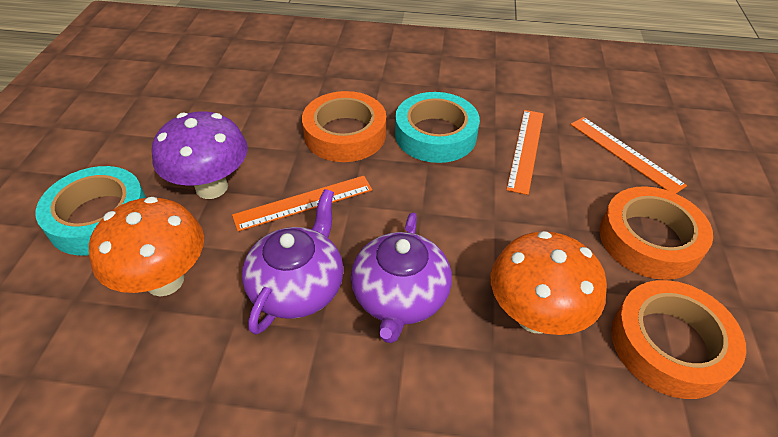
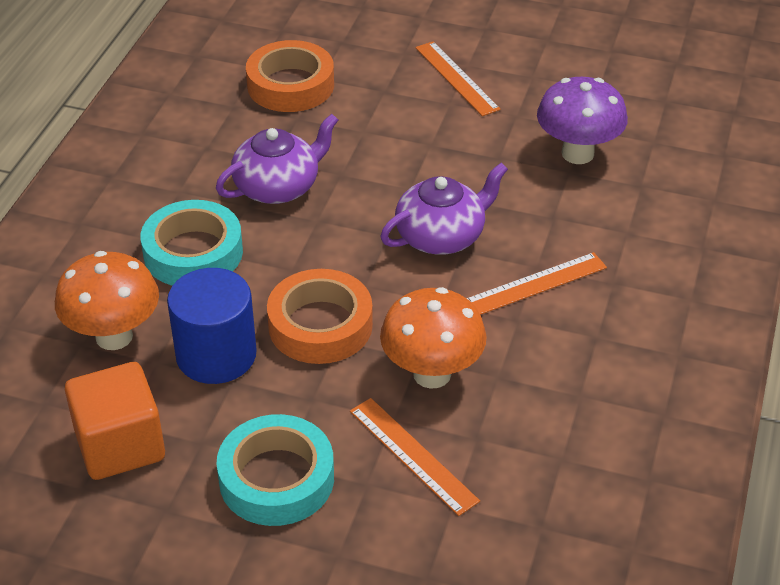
blue cylinder: none = 0 -> [167,268,257,384] = 1
orange cube: none = 0 -> [65,362,165,480] = 1
orange tape: [302,91,386,162] [599,186,713,280] [611,280,746,399] = 3 -> [246,40,334,112] [267,269,373,364] = 2

